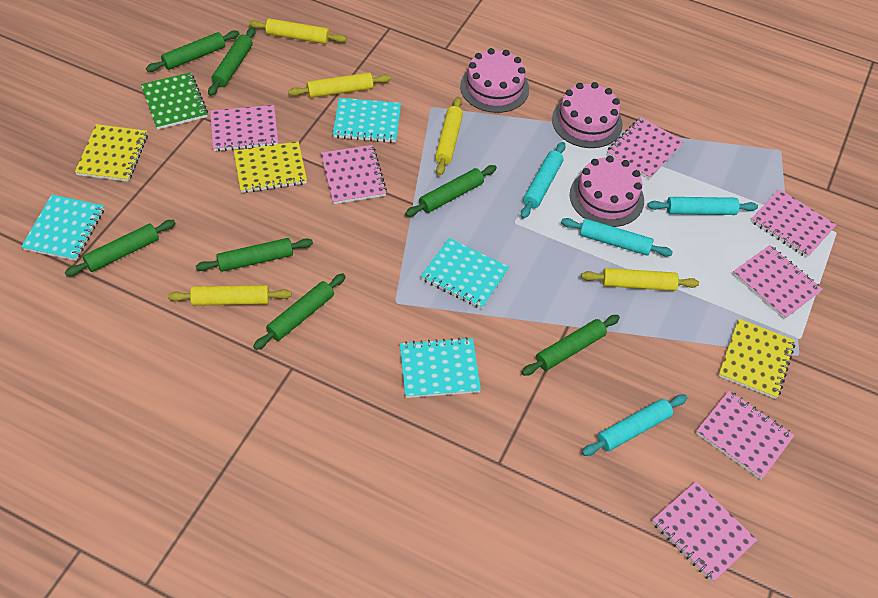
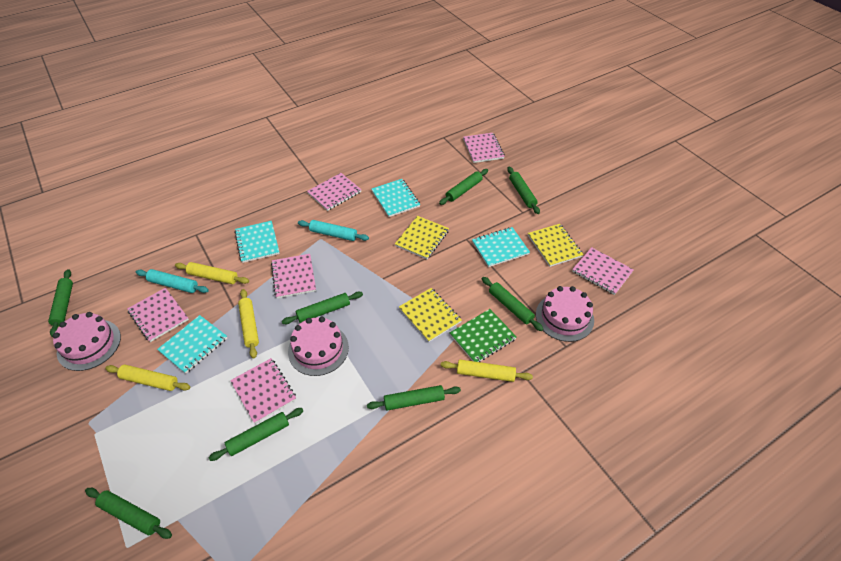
green rolling pin: [65,220,176,276] [146,31,239,72] [196,238,313,272] [208,27,256,96] [253,273,346,350] [405,165,497,217] [522,315,620,376] = 7 -> [48,269,73,337] [85,488,172,539] [209,408,303,461] [282,291,363,324] [367,385,461,411] [439,169,488,205] [482,277,543,331] [507,167,540,214] = 8
pink notebook: [210,105,278,151] [321,145,387,204] [607,117,684,180] [652,481,757,582] [696,391,795,480] [733,245,823,319] [751,189,836,258] = 7 -> [127,288,189,342] [230,358,296,424] [271,254,316,298] [307,173,361,211] [463,133,505,163] [572,247,634,295] = 6
turquoise rolling pin: [521,142,566,219] [561,218,673,256] [582,395,687,456] [647,197,758,215] = 4 -> [136,269,209,293] [298,220,369,241] = 2
yellow rolling pin: [168,285,291,306] [249,19,347,44] [288,72,391,98] [435,97,463,176] [581,268,699,291] = 5 -> [105,365,190,391] [175,262,249,284] [238,289,259,359] [441,359,533,382] = 4

